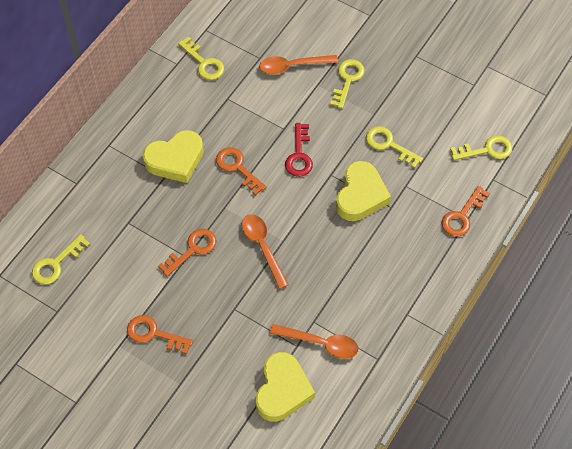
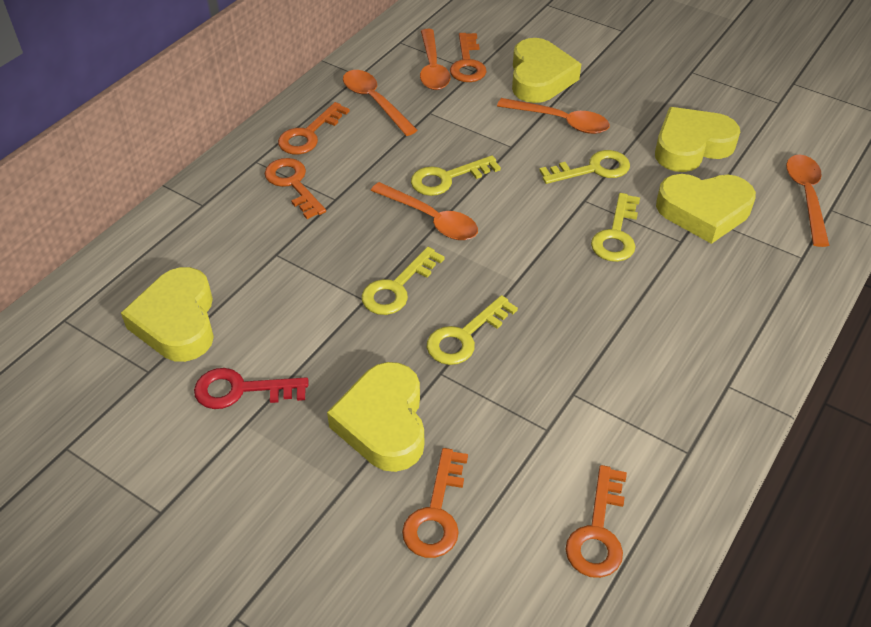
orange key: [127,315,193,354] [158,229,216,277] [216,147,266,195] [442,186,490,236] = 4 -> [264,158,326,219] [278,102,350,154] [402,448,468,558] [450,33,487,82] [566,465,627,578] = 5
orange spoon: [242,214,289,289] [259,55,338,74] [270,324,359,359] = 3 -> [343,70,417,136] [370,182,478,240] [420,29,450,90] [497,98,610,134] [786,155,829,247] = 5
yellow heart: [143,130,204,183] [256,352,315,422] [336,161,391,221] = 3 -> [121,267,214,362] [327,362,424,472] [512,38,581,103] [655,107,740,172] [656,174,756,244] = 5

